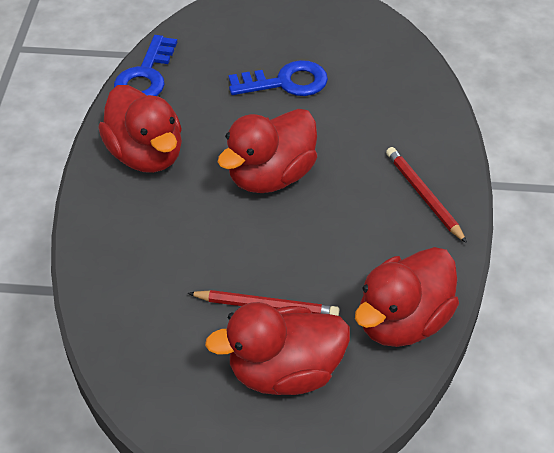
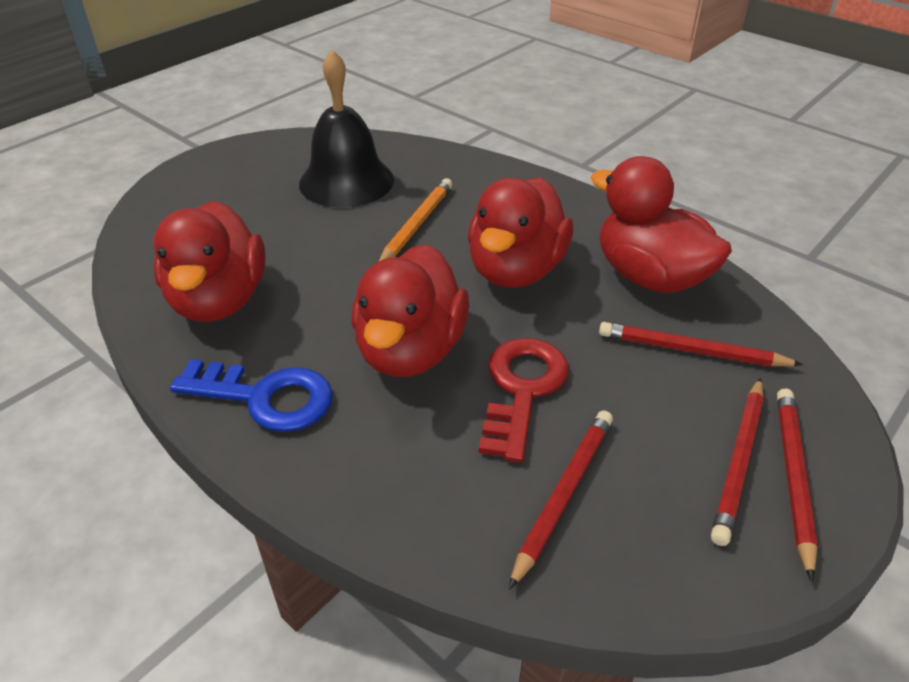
black bell: none = 0 -> [299,50,394,208] = 1
blue key: [114,35,177,96] [229,60,328,96] = 2 -> [170,359,333,432] = 1
orange pencil: none = 0 -> [379,178,452,261] = 1
red key: none = 0 -> [479,338,569,462] = 1
red pencil: [188,290,339,316] [386,147,467,243] = 2 -> [509,410,613,590] [599,322,803,367] [711,378,764,546] [777,389,818,581] = 4

